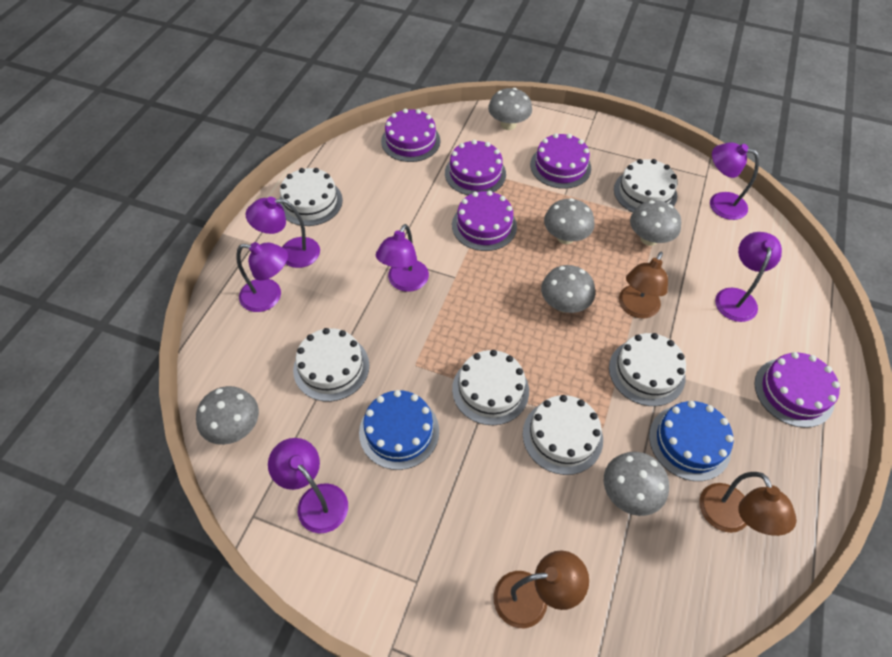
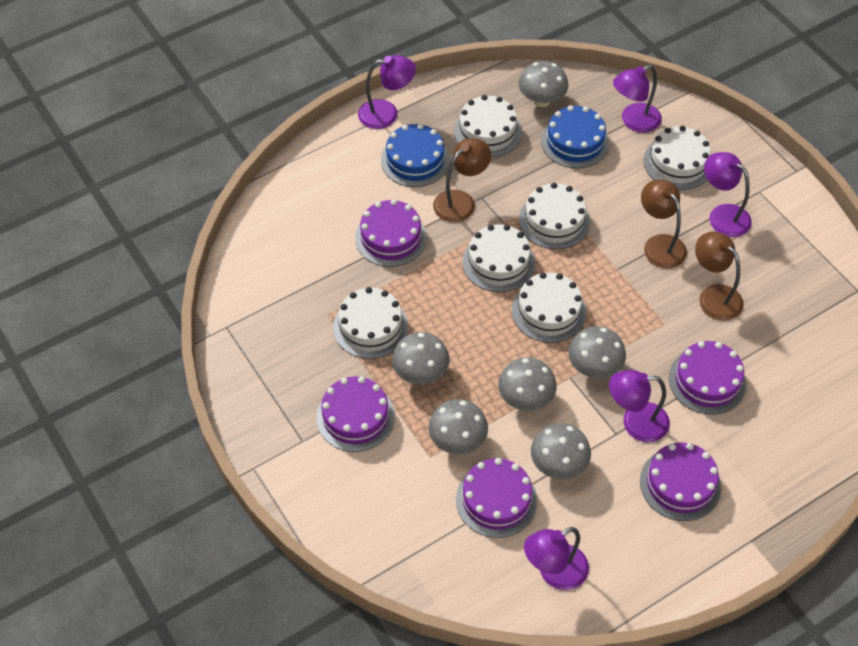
purple lamp: [236,242,288,312] [246,197,320,268] [268,438,348,534] [376,224,429,292] [710,142,759,220] [715,232,782,322] = 6 -> [358,55,416,129] [524,527,589,590] [609,370,670,442] [613,65,662,133] [704,152,752,237] = 5

